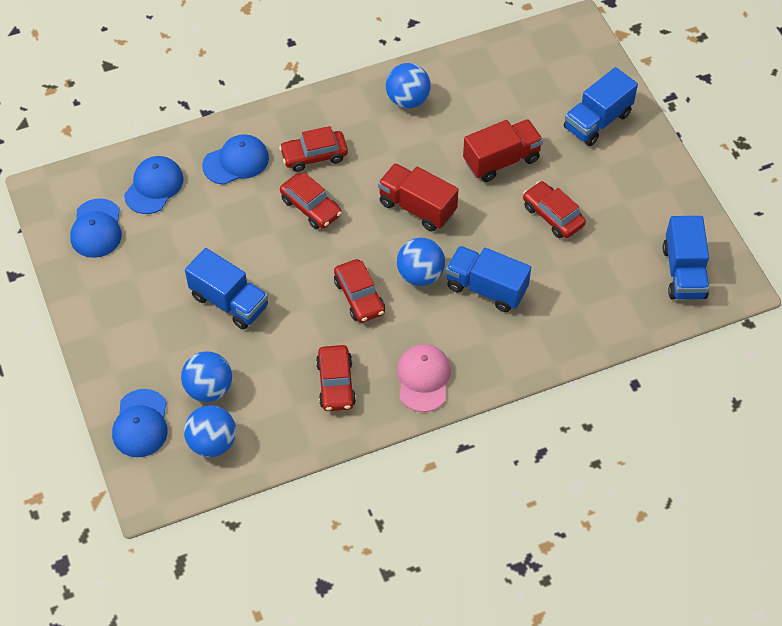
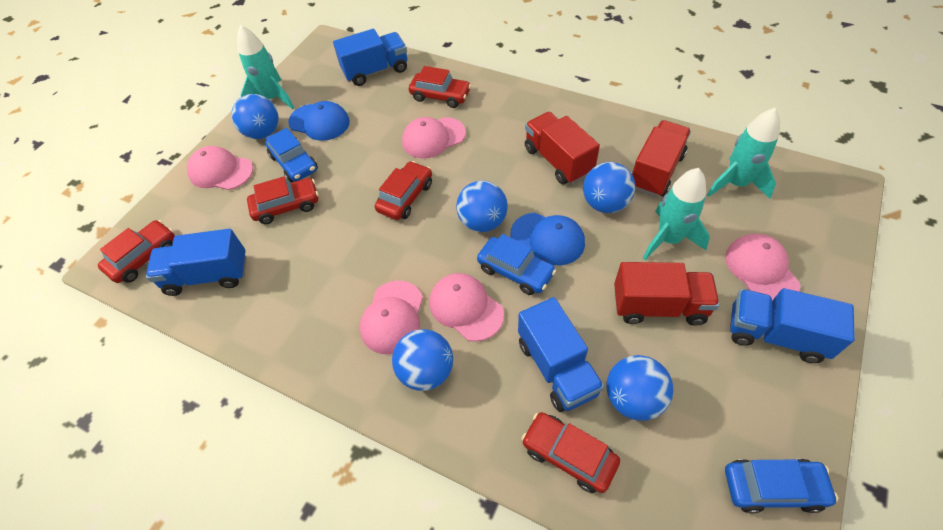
blue ball: [181,351,232,402] [184,405,236,457] [386,63,431,108] [397,238,445,286] = 4 -> [232,94,279,139] [392,329,453,391] [456,181,507,232] [583,162,635,213] [606,355,673,421] = 5
blue cap: [70,198,122,258] [112,389,168,457] [124,156,184,214] [202,134,269,185] = 4 -> [288,101,350,141] [511,213,585,265] = 2
blue car: none = 0 -> [265,128,318,182] [477,234,556,295] [725,459,838,513] = 3
pink cap: [397,344,451,412] = 1 -> [187,146,253,190] [360,281,423,354] [402,117,466,158] [429,273,504,342] [725,234,800,300] = 5
red truck: [378,163,458,231] [463,119,543,182] = 2 -> [525,112,600,185] [614,262,720,326] [632,120,691,197] = 3
turquoise rocket: none = 0 -> [237,25,294,110] [643,168,710,260] [707,108,780,199] = 3

